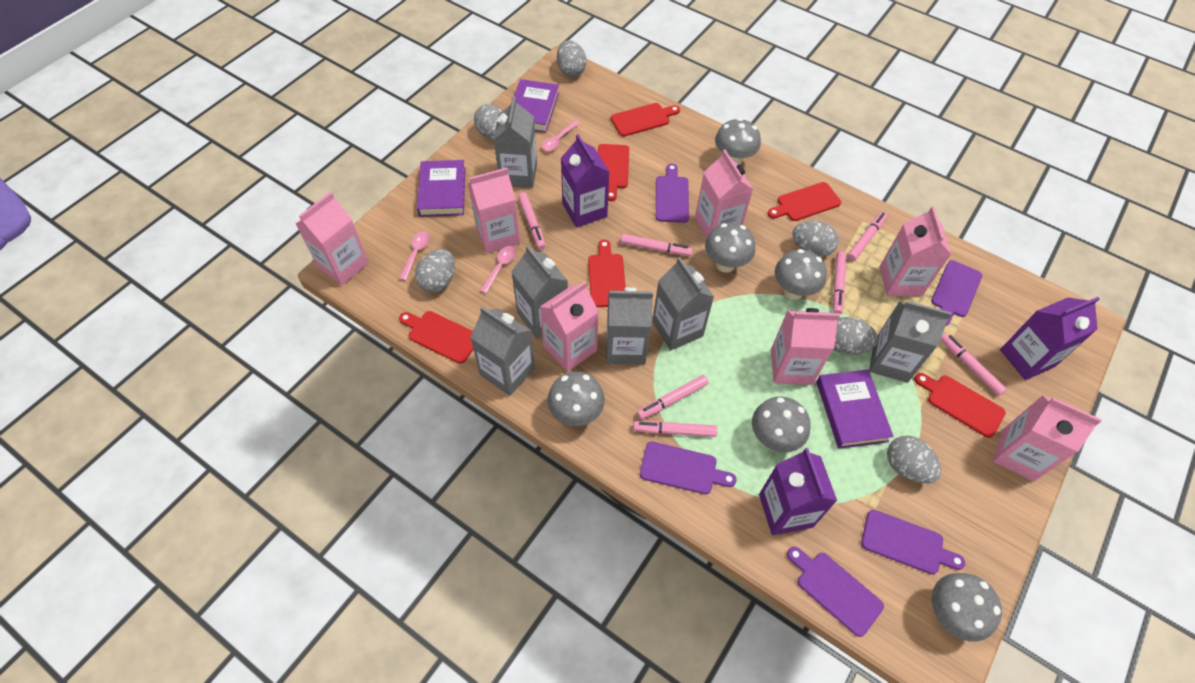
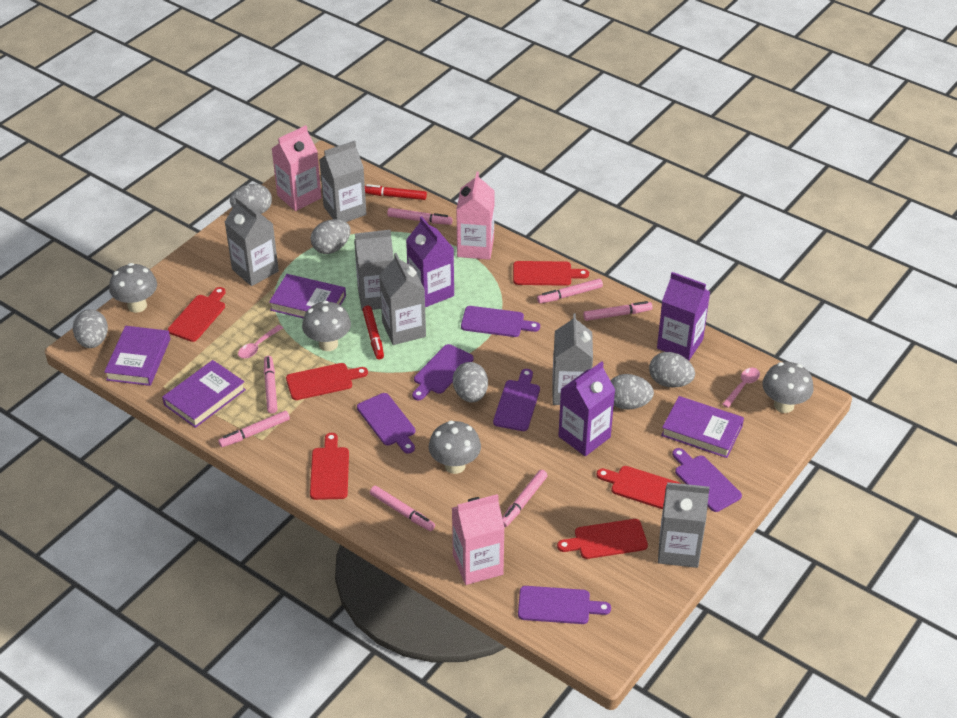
grey mushroom: [547,372,605,426] [705,223,755,273] [715,118,761,165] [752,396,810,452] [775,249,827,300] [932,573,1002,642] = 6 -> [109,263,157,313] [302,301,351,351] [429,421,481,474] [762,362,814,413] = 4
pink carton: [296,192,369,285] [468,168,520,253] [540,281,599,372] [695,150,754,238] [771,308,840,385] [880,206,951,296] [993,395,1102,481] = 7 -> [271,125,322,211] [452,494,505,585] [456,172,495,260] = 3
pink spoon: [399,231,430,281] [480,246,516,294] [542,120,580,151] = 3 -> [238,325,283,358] [722,368,760,408] = 2
purple book: [417,160,466,217] [511,79,559,133] [816,369,894,449] = 3 -> [104,326,170,386] [162,360,246,428] [269,274,346,318] [661,396,744,458] = 4
purple cutting board: [640,442,737,494] [656,164,689,223] [787,547,884,637] [861,510,965,574] [931,260,982,326] = 5 -> [357,393,415,454] [412,344,474,400] [461,306,540,337] [493,369,540,431] [518,586,611,624] [672,448,742,512] = 6
red marker: none = 0 -> [363,306,384,359] [365,184,427,200] = 2

